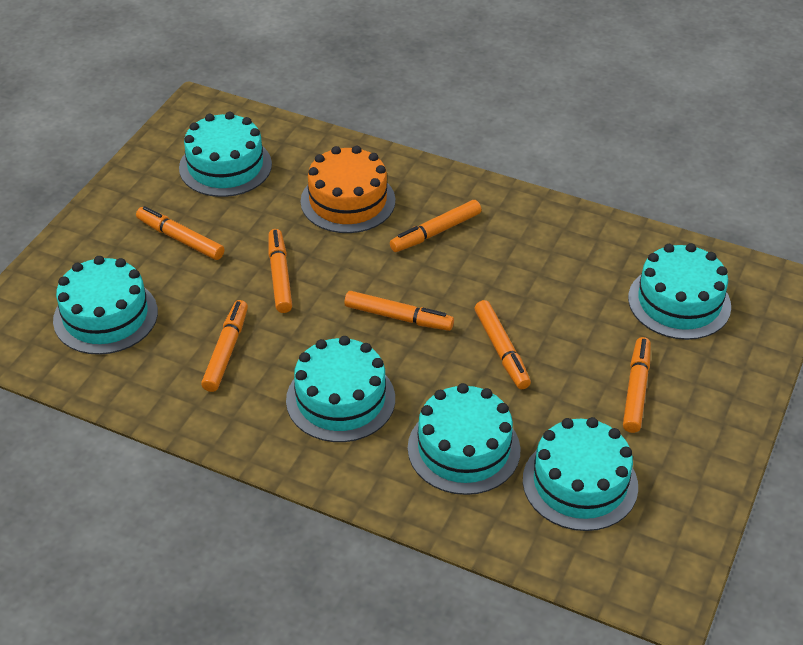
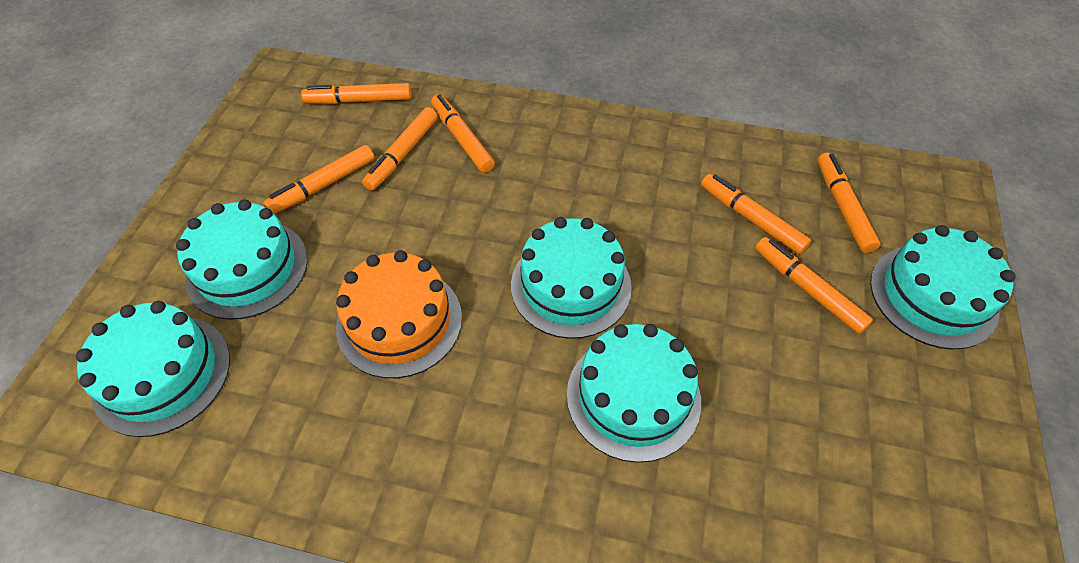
turquoise cake: [53,256,158,355] [179,112,272,197] [286,336,395,442] [408,383,521,495] [523,417,638,531] [628,243,731,340] = 6 -> [76,301,230,437] [176,200,308,320] [511,217,632,339] [567,324,701,463] [870,225,1015,350] = 5

